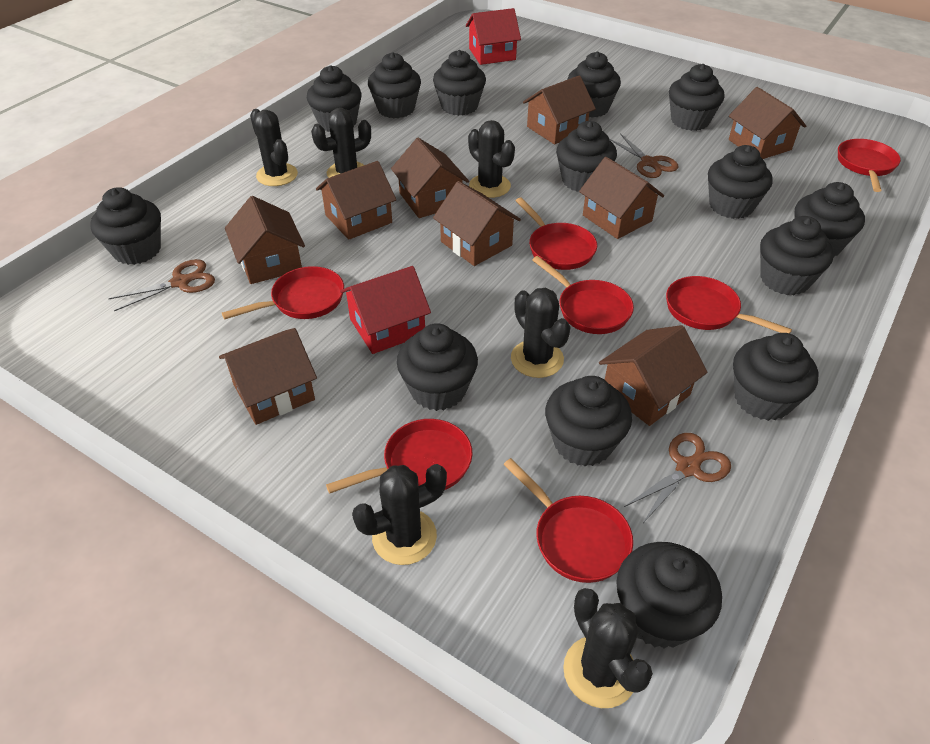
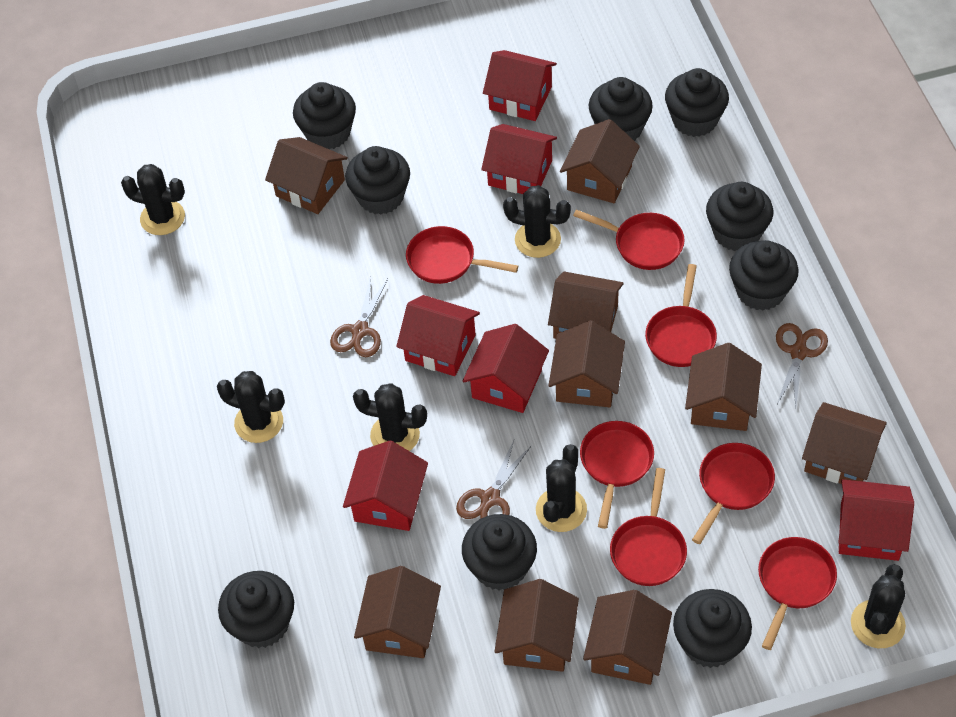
black cupcake: [90,187,161,265] [307,65,362,132] [368,52,421,119] [397,323,478,411] [433,50,486,116] [545,376,632,467] [556,121,617,192] [567,52,621,118] [616,542,722,649] [669,64,725,131] [708,145,773,219] [733,333,819,421] [760,216,834,295] [794,182,865,258] = 14 -> [218,571,294,648] [293,82,356,149] [345,146,410,215] [462,514,537,590] [589,77,653,141] [665,68,729,137] [673,589,752,668] [706,182,773,251] [729,240,799,311] = 9
red house: [340,266,431,354] [466,8,521,65] = 2 -> [343,441,428,531] [396,295,480,376] [463,324,549,413] [481,124,557,194] [483,50,557,121] [838,479,914,561] = 6

